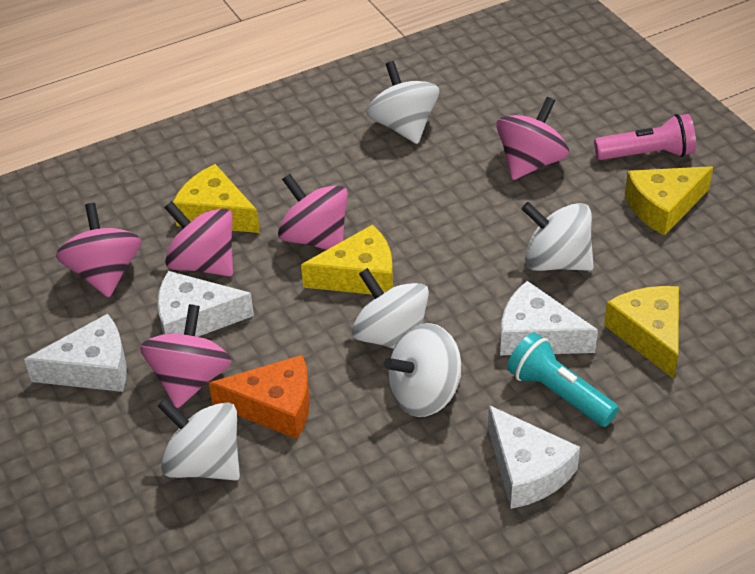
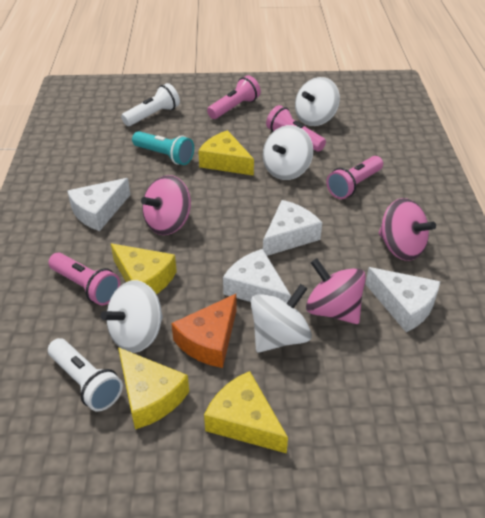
pink flashlight: [594,114,696,160] = 1 -> [48,253,120,305] [207,75,261,119] [266,105,326,152] [326,156,383,199] = 4
pink spinning top: [56,203,142,298] [140,304,232,408] [164,201,233,276] [278,174,348,250] [496,97,569,180] = 5 -> [141,175,191,235] [306,258,366,324] [379,198,436,261] = 3
white flashlight: none = 0 -> [48,338,123,411] [121,83,180,126] = 2
white spinning top: [158,398,240,480] [351,268,429,349] [366,61,439,144] [384,323,461,417] [521,202,594,271] = 5 -> [101,280,163,353] [251,284,312,353] [263,125,313,180] [295,77,340,126] = 4

